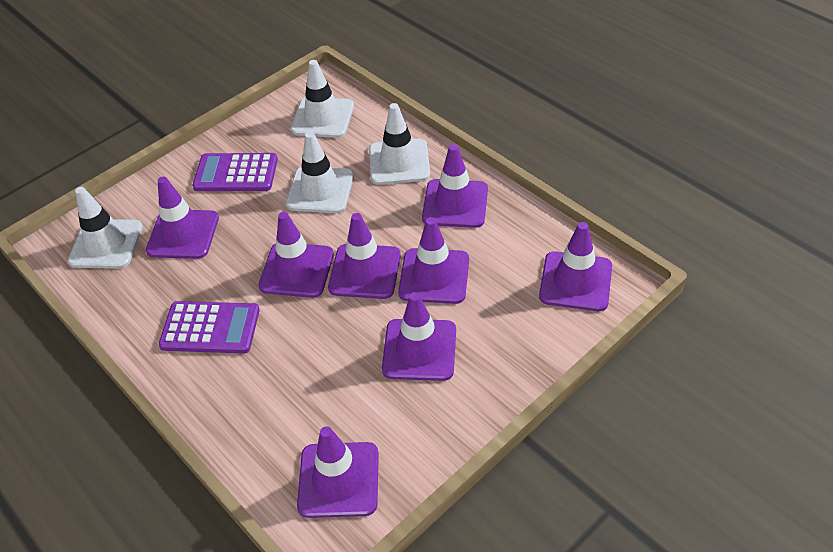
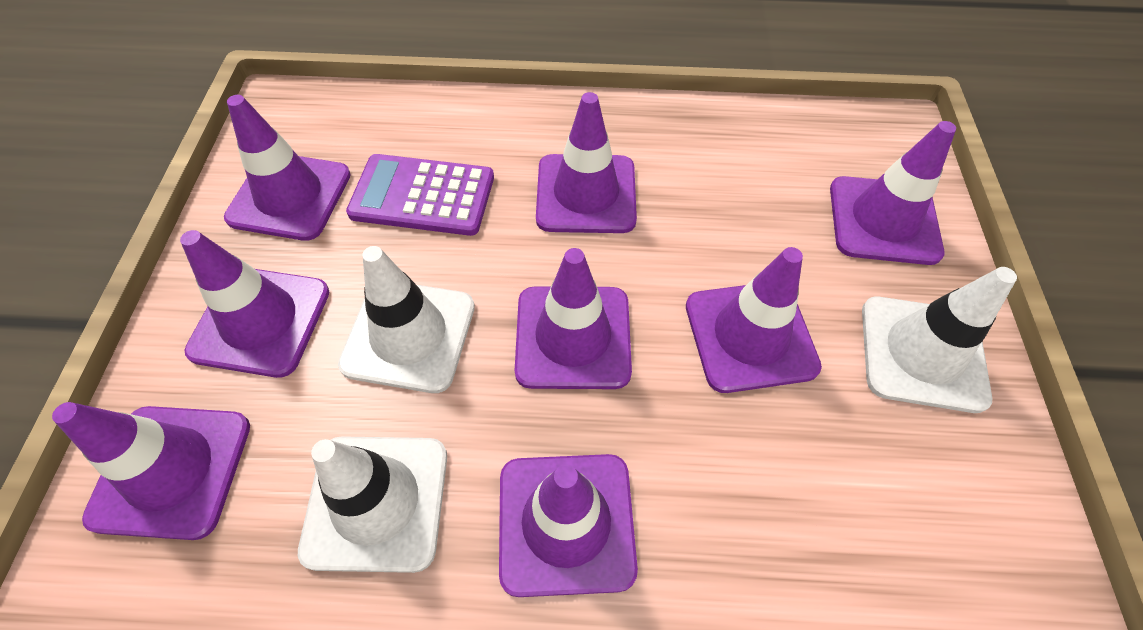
purple calculator: [159,301,260,353] [193,153,278,191] = 2 -> [346,154,494,236] = 1
white traffic cone: [68,187,143,269] [286,131,354,213] [291,60,354,138] [369,103,430,185] = 4 -> [298,436,447,573] [338,246,475,393] [862,267,1017,413] = 3

